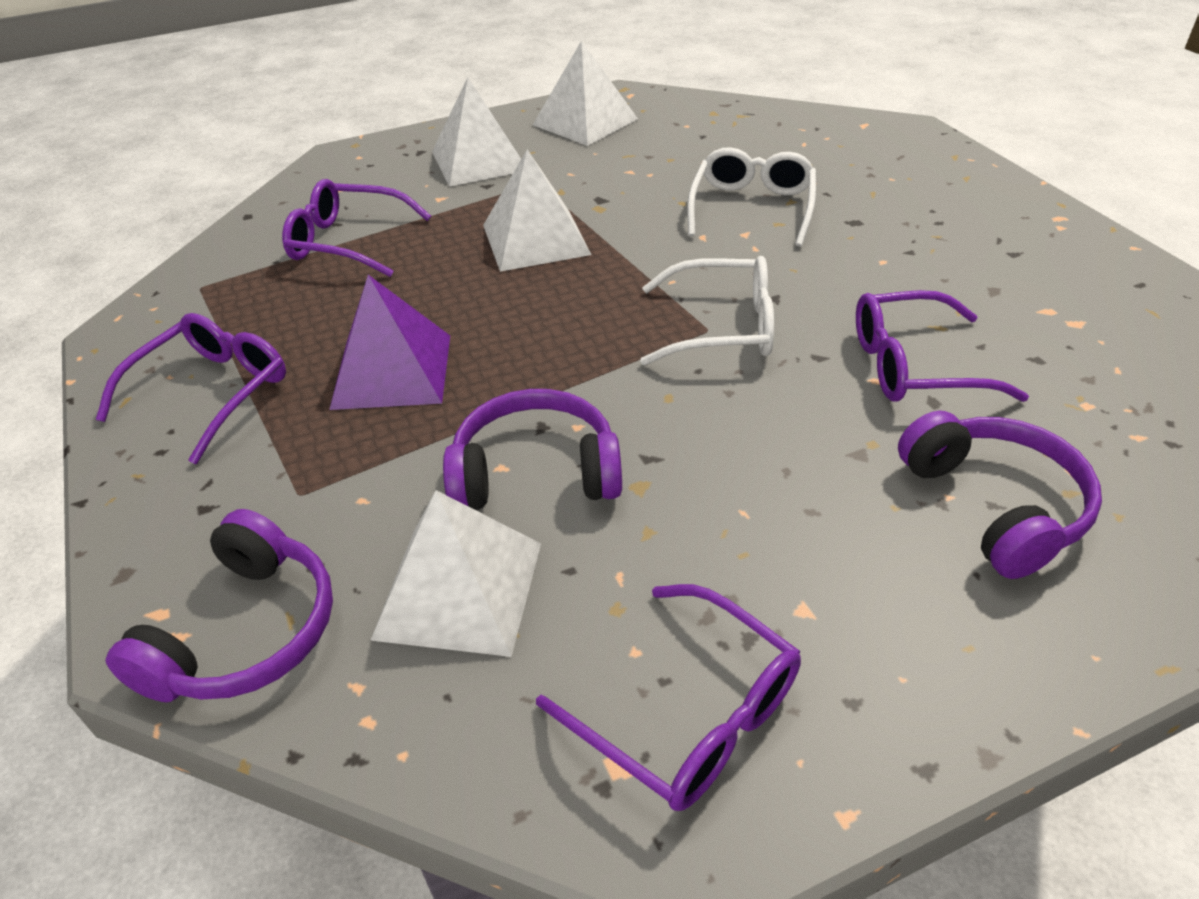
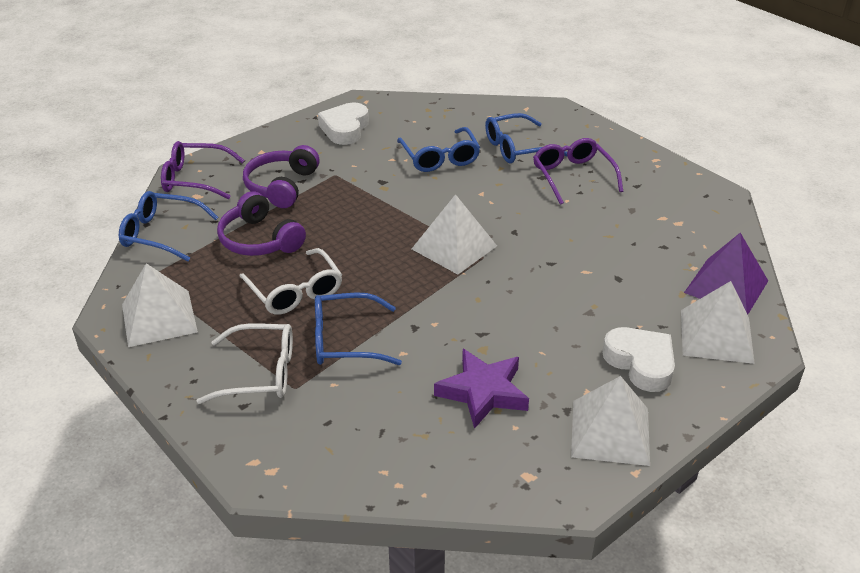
blue glasses: none = 0 -> [119,191,219,261] [315,292,402,365] [397,127,480,172] [485,113,567,164] = 4
purple glasses: [96,313,286,464] [282,179,431,277] [536,584,801,811] [856,290,1029,402] = 4 -> [161,141,245,199] [533,138,623,205] = 2
purple headphones: [105,509,333,702] [443,389,622,510] [898,411,1102,579] = 3 -> [217,191,306,256] [243,145,319,208] = 2
purple star: none = 0 -> [434,349,529,429] = 1
white heart: none = 0 -> [318,103,369,145] [602,327,675,392] = 2

